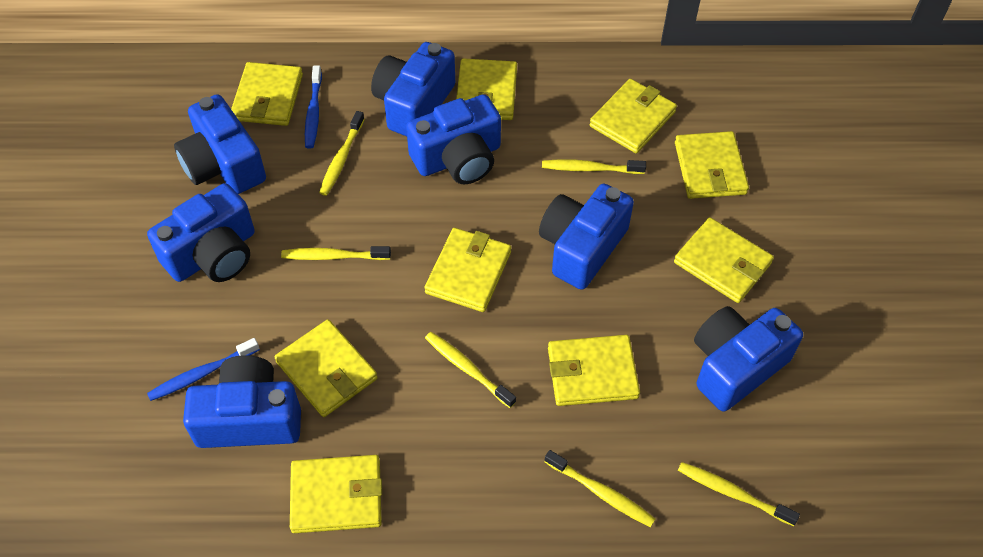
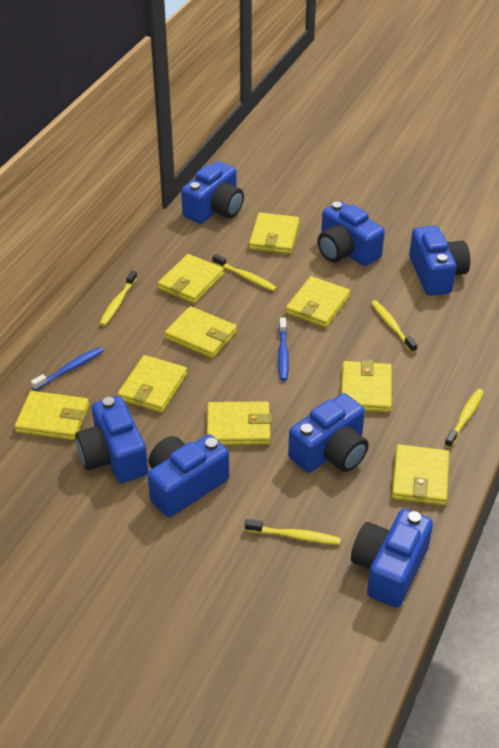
yellow toothbrush: [281,246,391,260] [319,111,365,196] [425,332,516,408] [542,160,646,174] [545,450,655,527] [678,462,800,526] = 6 -> [99,270,137,326] [212,254,277,292] [245,519,341,545] [371,300,417,353] [444,389,484,448] = 5

